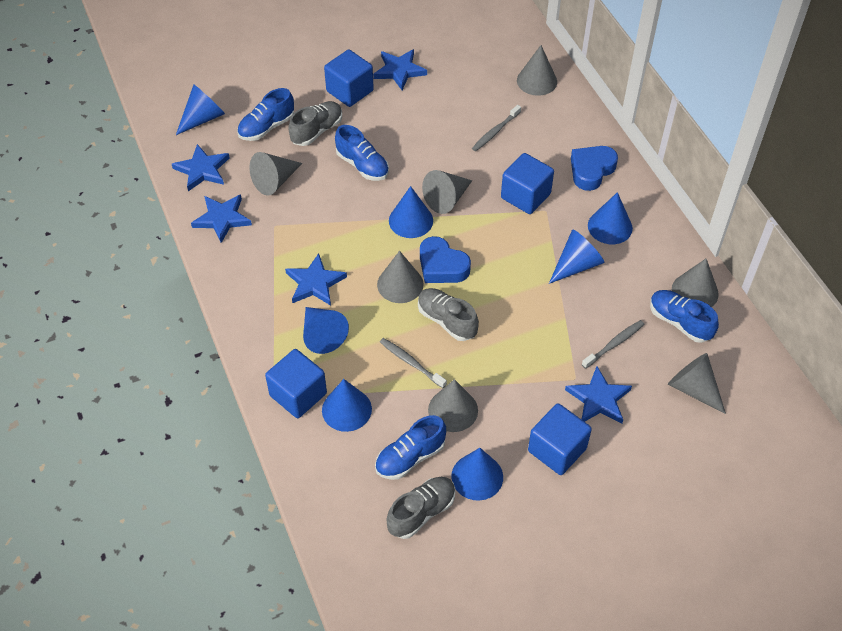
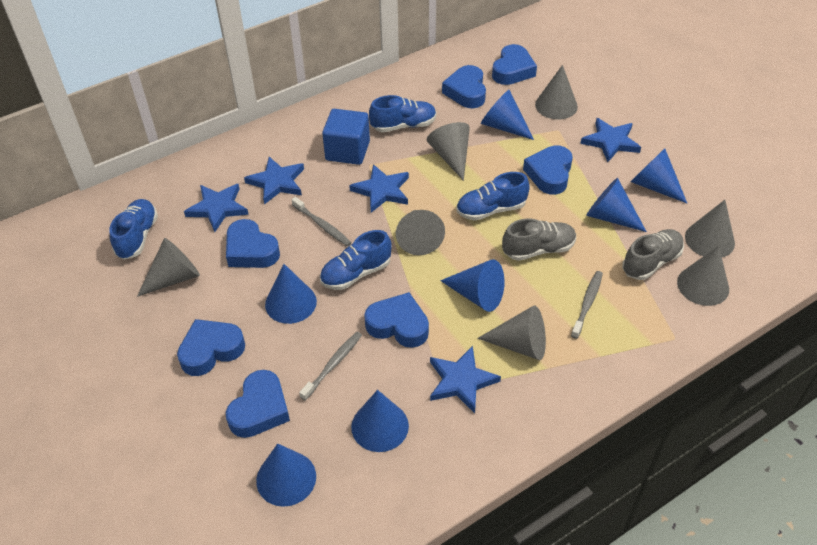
blue cube: [265,349,327,418] [324,50,374,107] [501,153,554,214] [528,403,592,475] = 4 -> [322,109,370,165] = 1
blue heart: [420,236,471,283] [571,146,618,191] = 2 -> [177,319,245,376] [226,219,280,268] [226,370,290,438] [364,292,429,348] [442,65,486,108] [492,44,537,85] [523,145,573,195] = 7
grey shoe: [288,101,342,146] [387,477,455,539] [418,288,479,341] = 3 -> [502,219,576,261] [622,229,684,280] = 2

